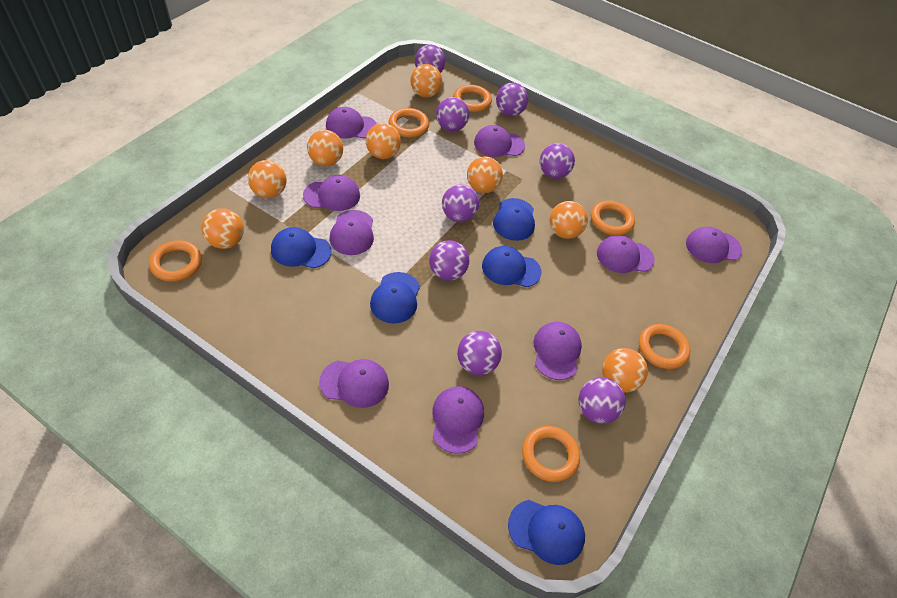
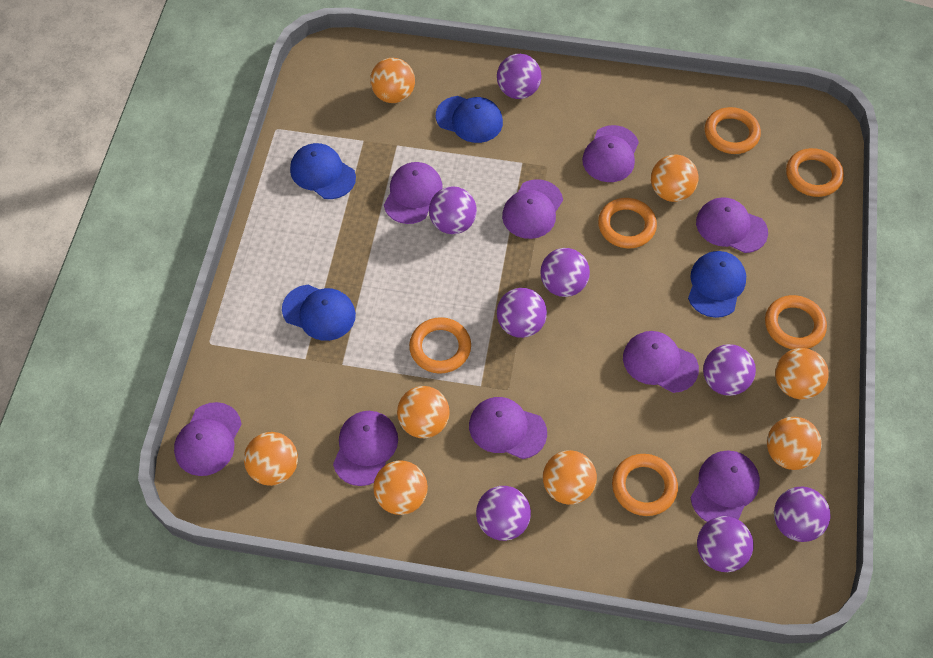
blue cap: [271,227,332,268] [370,272,420,324] [482,246,541,287] [493,198,535,241] [508,500,585,565] = 5 -> [282,285,356,341] [290,143,356,199] [436,96,503,143] [688,251,746,318] = 4

